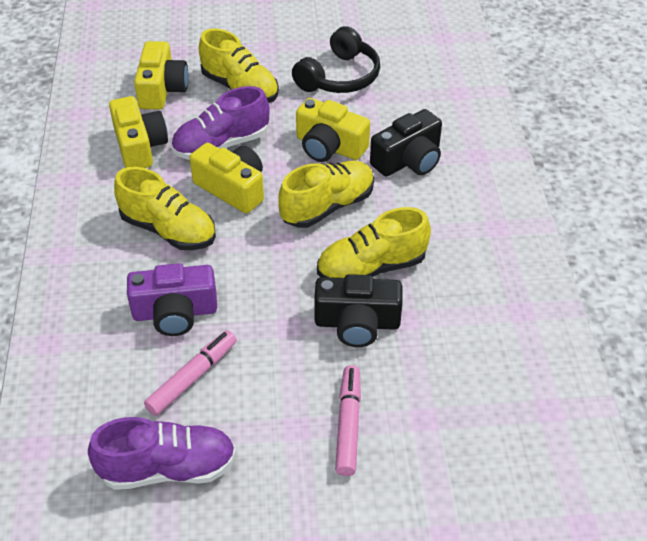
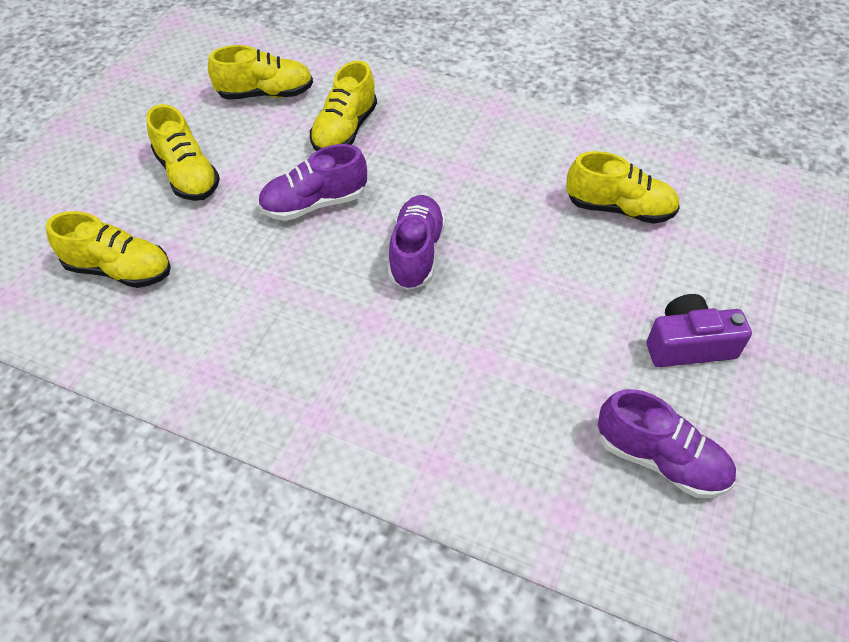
black camera: [314,274,403,347] [370,109,442,177] = 2 -> none = 0
black headphones: [292,26,380,93] = 1 -> none = 0
pink marker: [144,330,237,416] [335,365,361,476] = 2 -> none = 0
purple shoe: [88,417,236,490] [171,86,270,160] = 2 -> [258,144,367,221] [388,195,445,290] [598,389,736,498] = 3
yellow camera: [109,96,168,168] [134,41,189,110] [190,143,264,213] [296,98,370,162] = 4 -> none = 0
yellow shoe: [114,167,216,250] [199,28,279,103] [278,161,374,228] [317,207,431,278] = 4 -> [46,211,171,288] [146,104,220,201] [208,45,313,100] [310,61,377,151] [566,151,680,224] = 5

